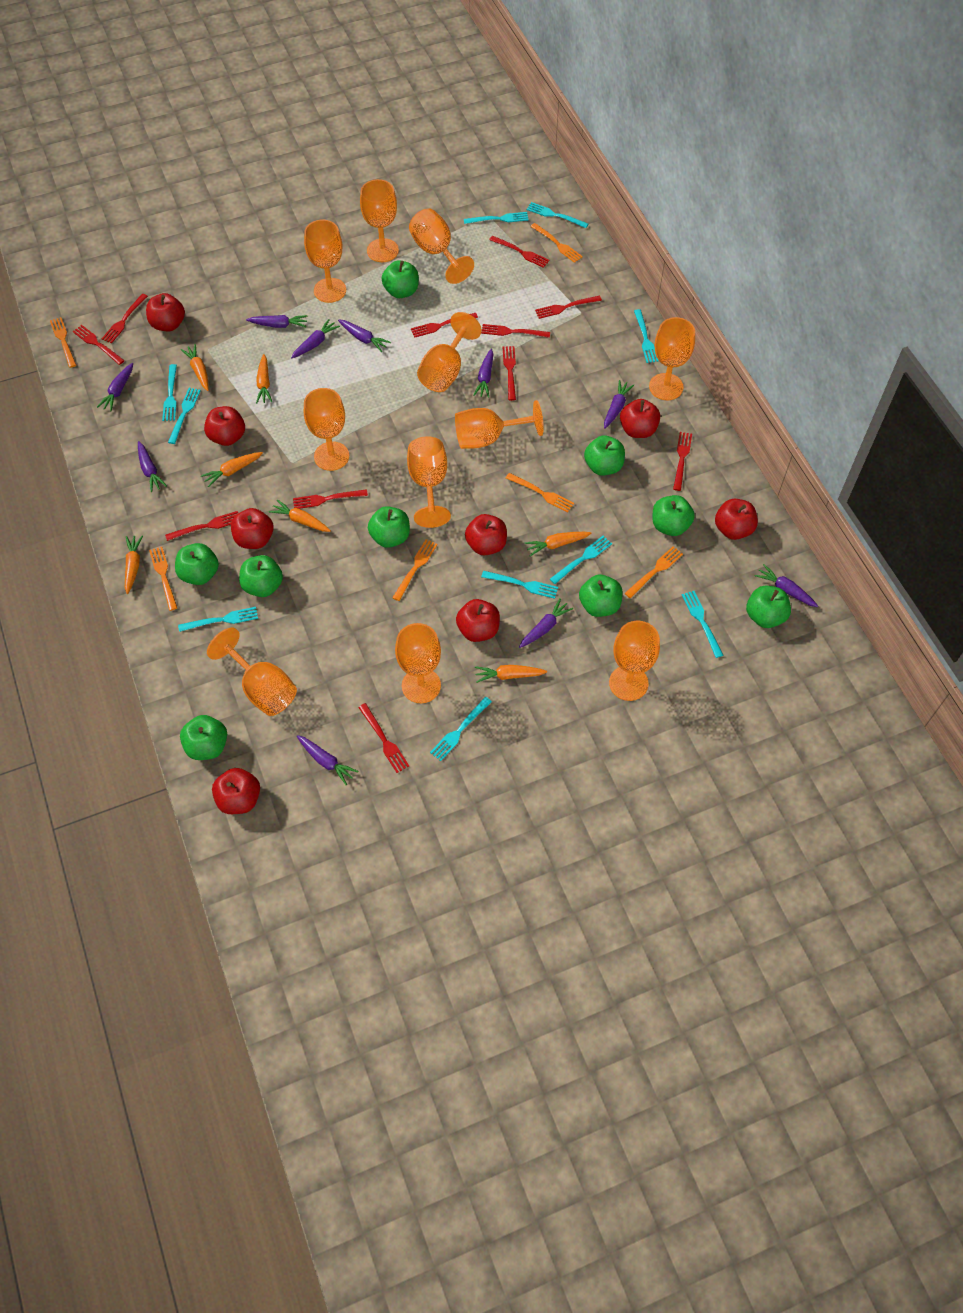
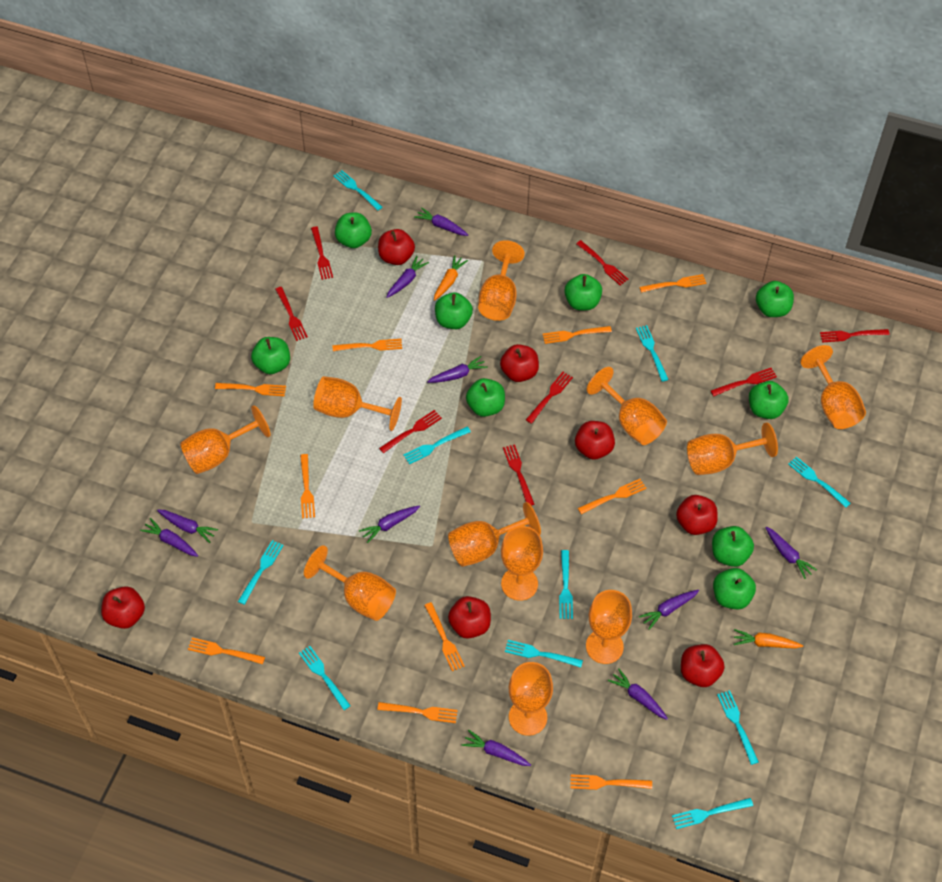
orange carrot: [125,535,143,594] [181,344,209,391] [201,452,263,487] [256,354,272,404] [269,499,331,532] [475,665,547,683] [524,532,591,556] = 7 -> [434,255,468,301] [733,629,803,649] = 2
orange fork: [50,317,76,368] [149,547,177,611] [392,539,438,601] [506,473,574,513] [530,223,583,263] [625,546,683,598] = 6 -> [188,638,265,664] [215,383,286,396] [300,454,315,519] [332,339,402,351] [377,702,458,723] [424,602,465,671] [543,326,612,344] [570,774,652,790] [578,479,646,514] [639,274,707,293] = 10
red apple: [146,293,185,331] [204,406,245,446] [212,768,260,814] [231,508,273,549] [456,599,500,642] [465,514,507,556] [620,399,660,438] [715,499,758,540] = 8 -> [101,586,145,629] [378,229,415,265] [448,596,491,639] [500,344,539,382] [575,421,615,460] [676,495,718,535] [681,644,725,687] = 7
red fork: [73,325,125,365] [102,294,148,343] [165,511,238,541] [293,489,368,509] [358,703,409,773] [411,313,478,338] [481,324,550,338] [489,236,550,268] [503,346,516,401] [535,296,602,319] [673,432,692,491] = 11 -> [275,287,308,341] [311,226,333,280] [379,410,442,453] [503,444,534,506] [526,372,573,424] [576,240,629,285] [711,368,777,396] [820,329,890,343] = 8

